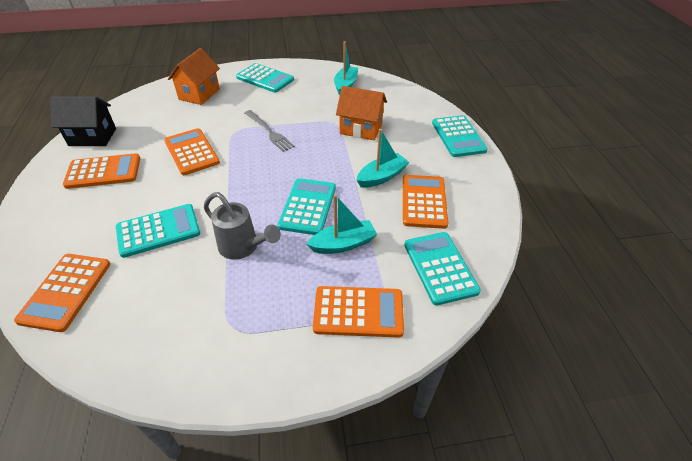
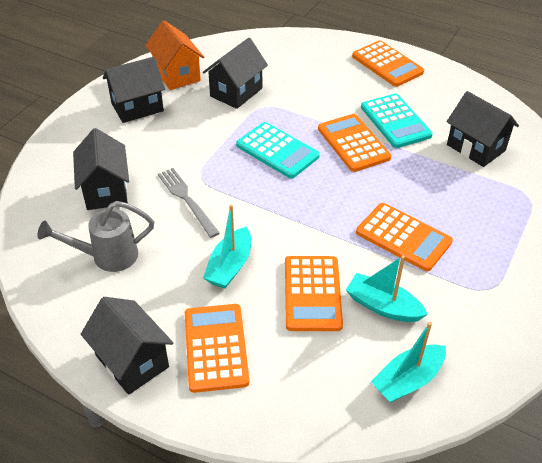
black house: [50,97,116,146] = 1 -> [73,128,129,210] [81,297,173,395] [103,57,165,123] [203,38,268,109] [447,91,519,167] = 5
orange house: [168,48,220,105] [336,86,387,141] = 2 -> [145,20,205,90] = 1
turquoise calculator: [116,204,200,258] [236,63,294,93] [278,178,336,235] [404,232,481,305] [432,115,488,157] = 5 -> [236,122,320,179] [361,93,433,148] = 2

